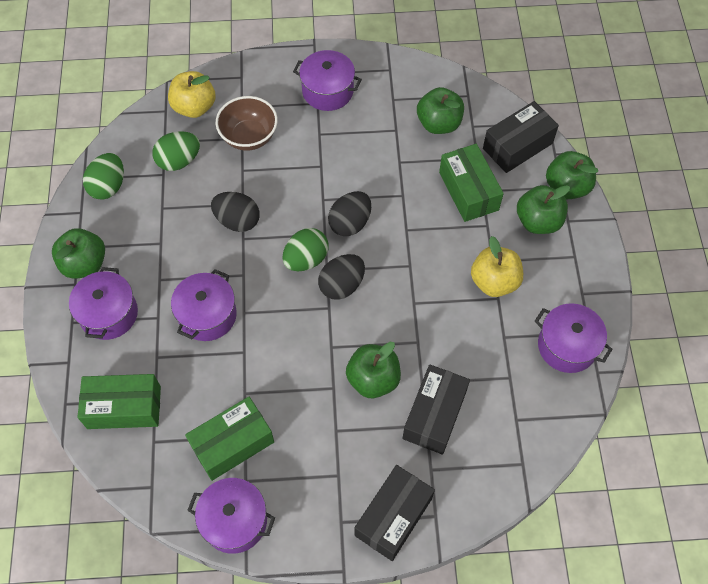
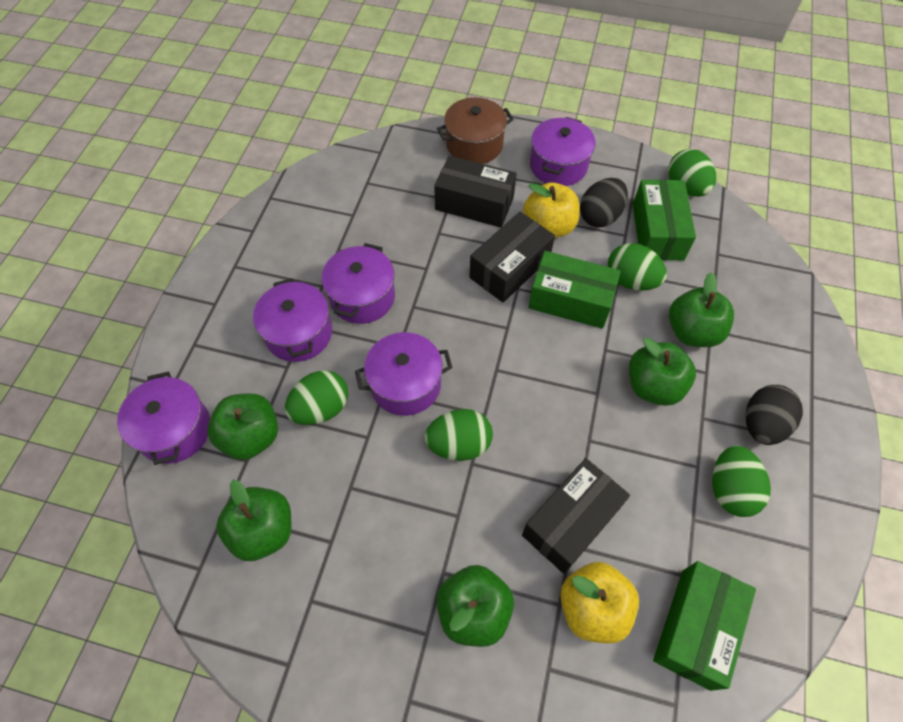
black egg: [211,192,259,232] [318,254,365,300] [328,191,371,236] = 3 -> [580,178,628,227] [745,385,803,445] = 2
brown bowl: [216,96,278,151] = 1 -> none = 0
brown pot: none = 0 -> [437,97,514,164] = 1
green egg: [83,153,124,200] [152,131,200,171] [283,228,328,271] = 3 -> [285,370,348,425] [424,409,493,461] [608,243,667,291] [668,149,716,197] [712,446,771,517] = 5

